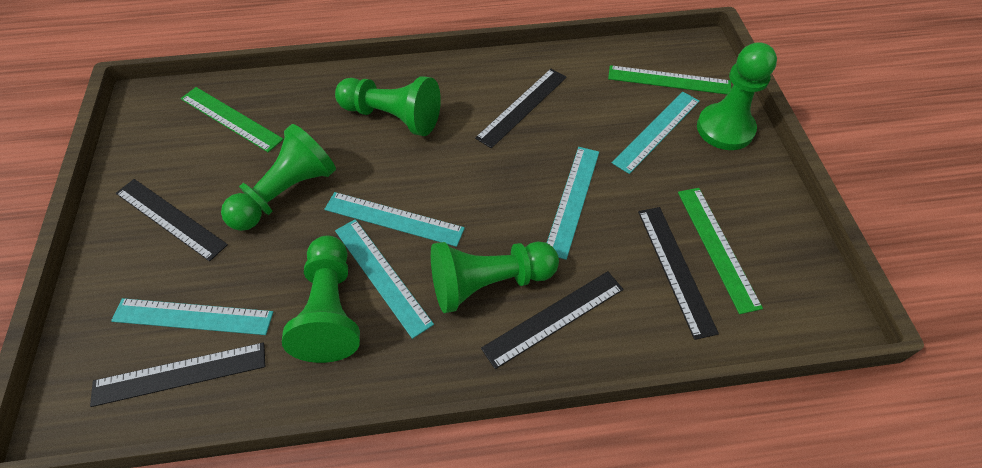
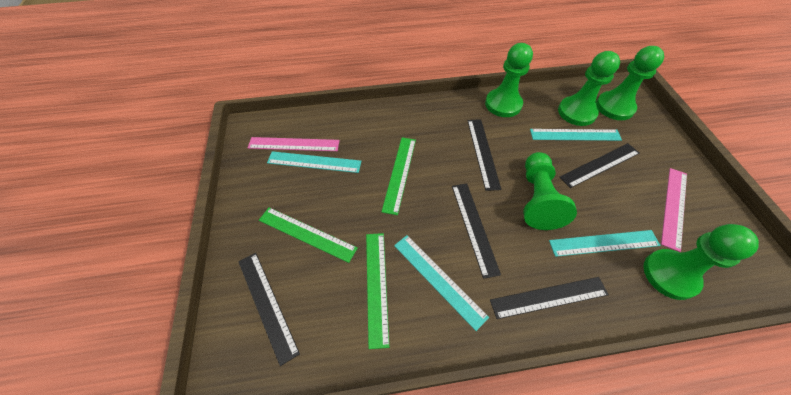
pink ruler: none = 0 -> [248,137,339,151] [661,168,687,252] = 2
turquoise ruler: [111,298,273,335] [324,192,465,247] [335,219,434,339] [547,147,599,260] [612,91,700,174] = 5 -> [267,151,361,173] [394,235,489,331] [530,129,622,141] [549,230,661,257] = 4

